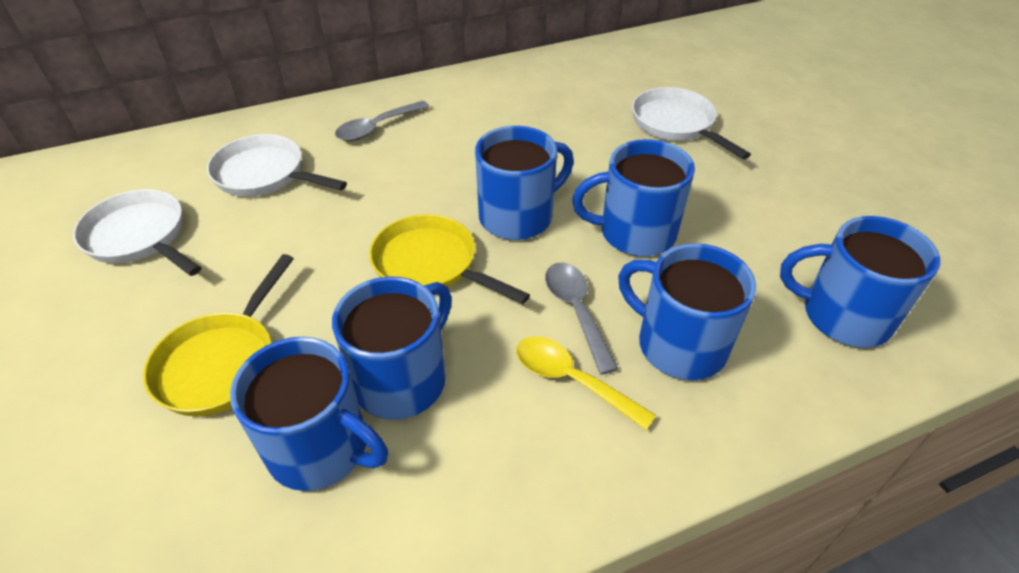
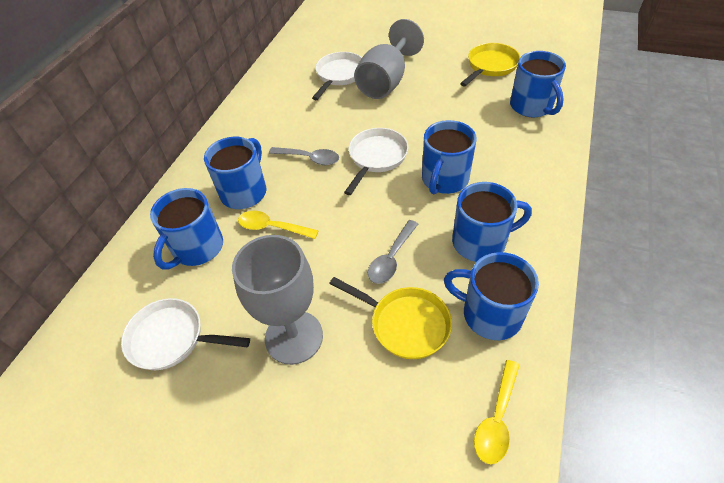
grey goblet: none = 0 -> [232,235,323,365] [354,19,424,99] = 2
yellow spoon: [516,337,656,430] = 1 -> [238,211,319,239] [474,360,520,464] = 2

